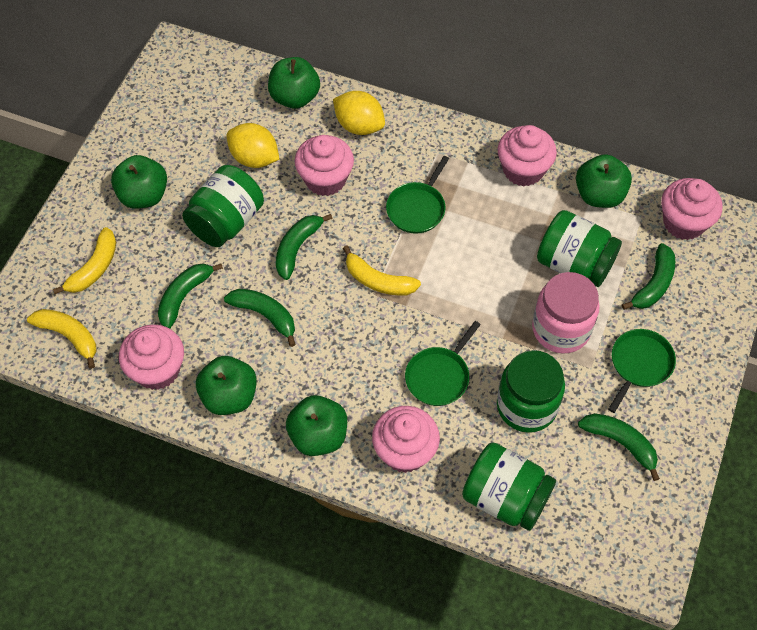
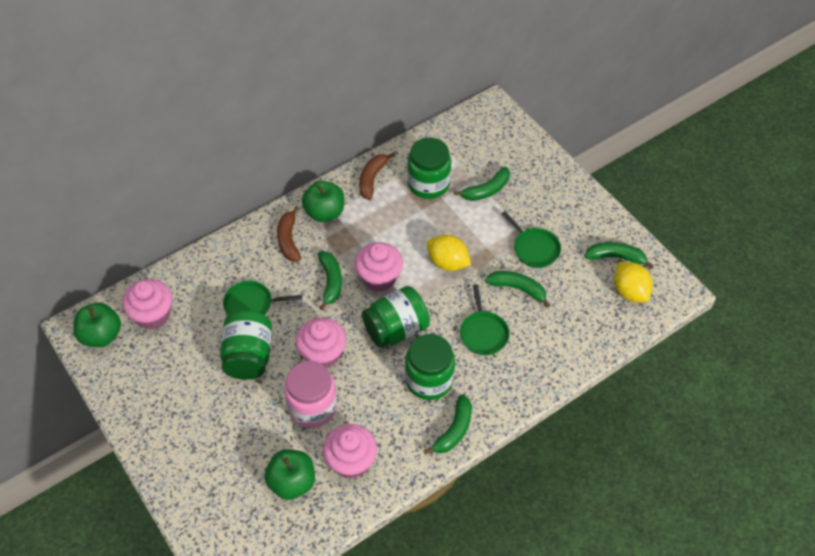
brown banana: none = 0 -> [277,206,301,261] [359,152,395,200] = 2
green apple: [111,155,167,209] [196,356,257,415] [268,57,320,109] [286,395,347,456] [576,154,632,208] = 5 -> [73,303,121,347] [264,449,315,500] [302,181,344,222] = 3
pink cupcake: [119,324,184,390] [295,135,354,196] [372,406,440,473] [498,125,557,186] [661,178,722,240] = 5 -> [122,279,172,330] [295,318,346,368] [323,424,377,478] [355,242,403,291] = 4
yellow banana: [27,309,96,369] [53,227,116,294] [343,245,421,295] = 3 -> none = 0

